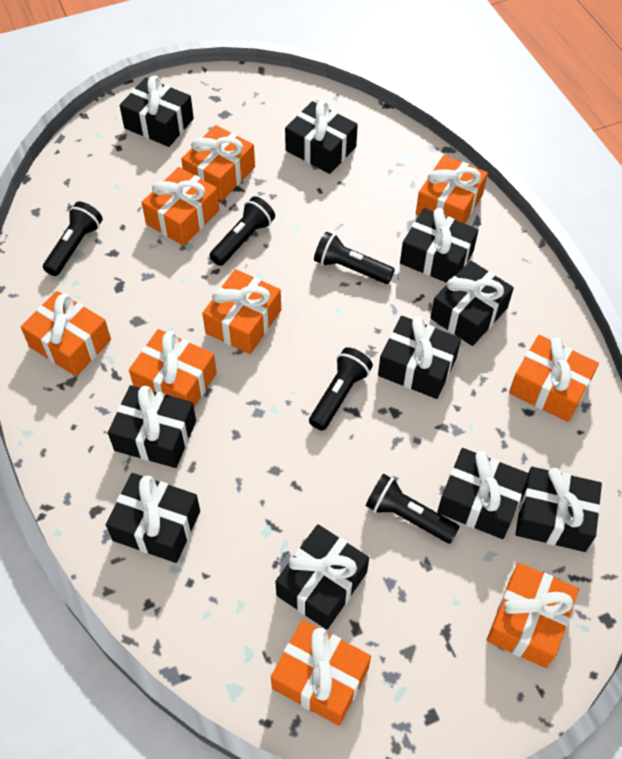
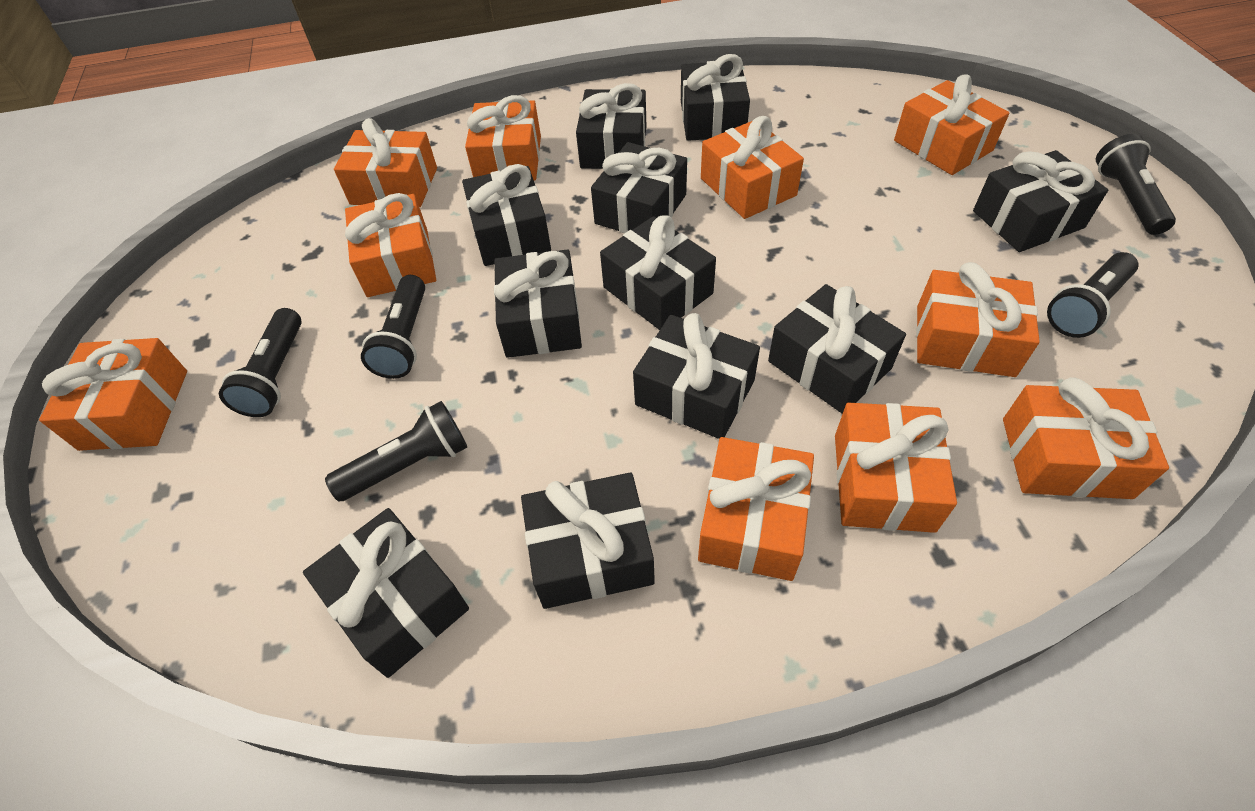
black gift: [106,473,200,563] [108,385,196,468] [120,75,194,147] [275,524,369,630] [285,101,358,174] [378,316,461,399] [400,208,478,283] [430,260,514,346] [437,448,529,539] [516,467,602,552] = 10 -> [303,508,469,678] [462,164,551,266] [494,250,582,358] [521,473,655,609] [576,83,646,169] [591,142,687,233] [600,215,716,330] [633,313,760,439] [681,54,750,141] [768,284,906,414] [973,150,1108,252] = 11
orange gift: [21,291,111,376] [129,329,217,407] [141,167,219,246] [181,125,255,201] [202,269,281,354] [271,620,371,726] [416,155,488,224] [487,563,579,668] [509,335,599,422] = 9 -> [39,338,187,451] [334,118,437,207] [345,193,436,297] [465,95,541,180] [698,437,814,581] [701,116,804,219] [835,402,957,533] [894,74,1009,175] [916,262,1040,377] [1003,377,1169,499] = 10

